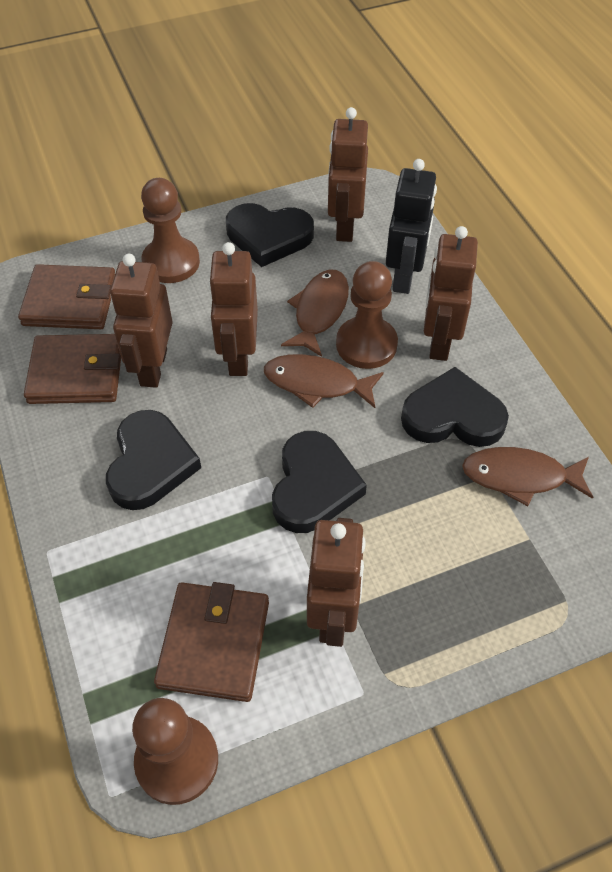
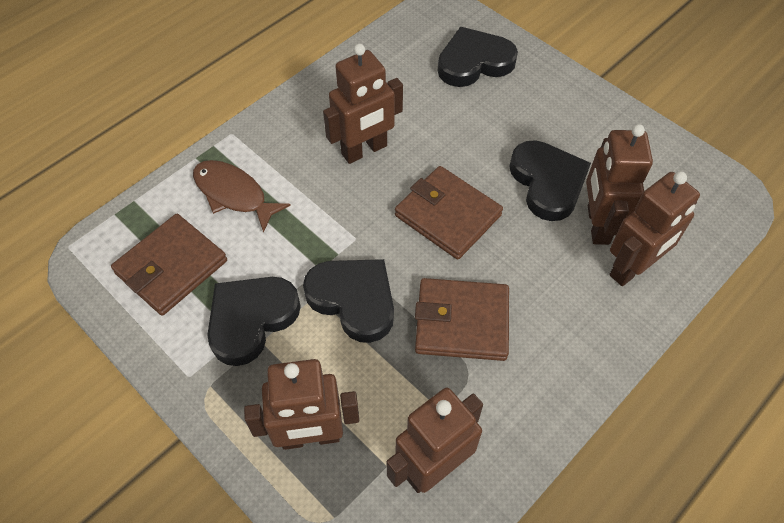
black robot: [386,159,437,294] = 1 -> none = 0
brown fish: [264,354,384,408] [281,270,349,357] [462,447,593,506] = 3 -> [193,160,291,233] = 1
brown pawn: [132,698,218,805] [141,178,200,283] [336,261,398,369] = 3 -> none = 0

